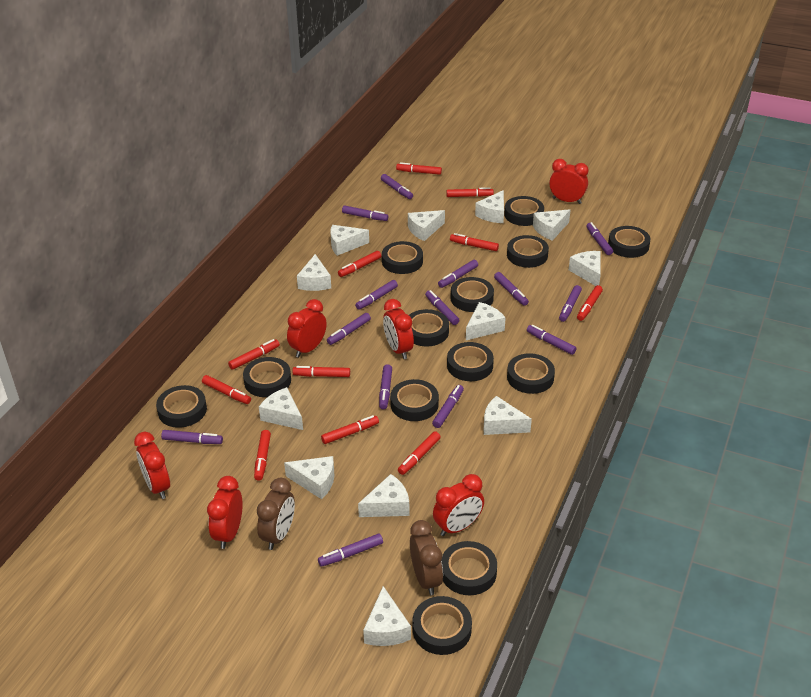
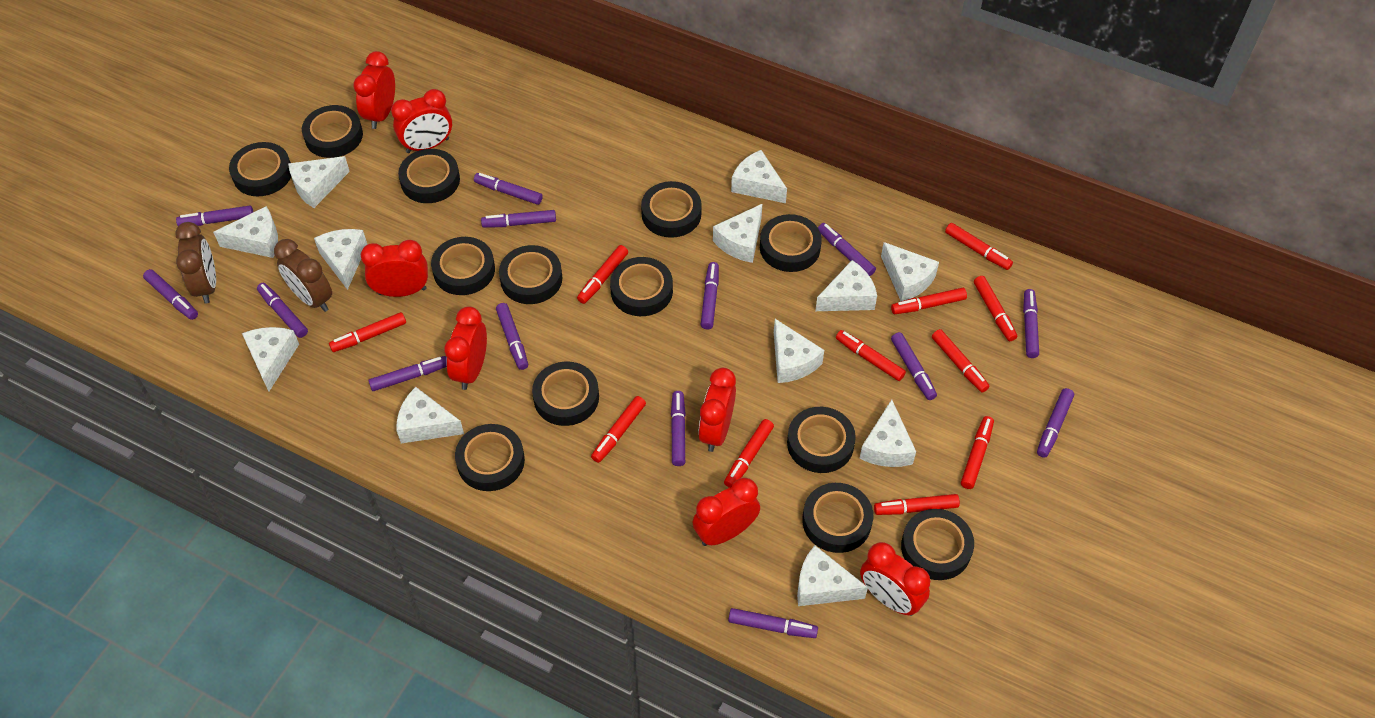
red clock: [134,432,170,499] [207,476,243,549] [287,299,327,358] [383,299,414,359] [433,474,484,536] [549,159,589,204] = 6 -> [353,51,395,129] [361,240,428,297] [391,89,452,153] [444,306,487,390] [693,478,760,546] [698,368,736,452] [860,542,930,616] = 7

